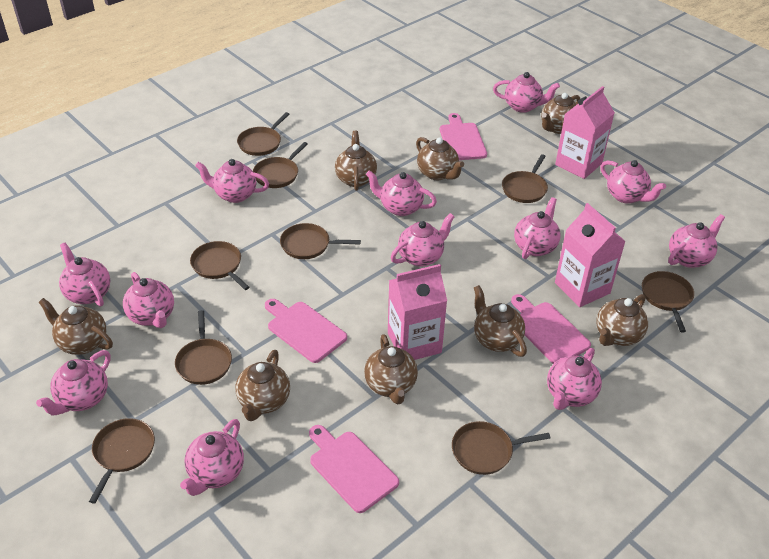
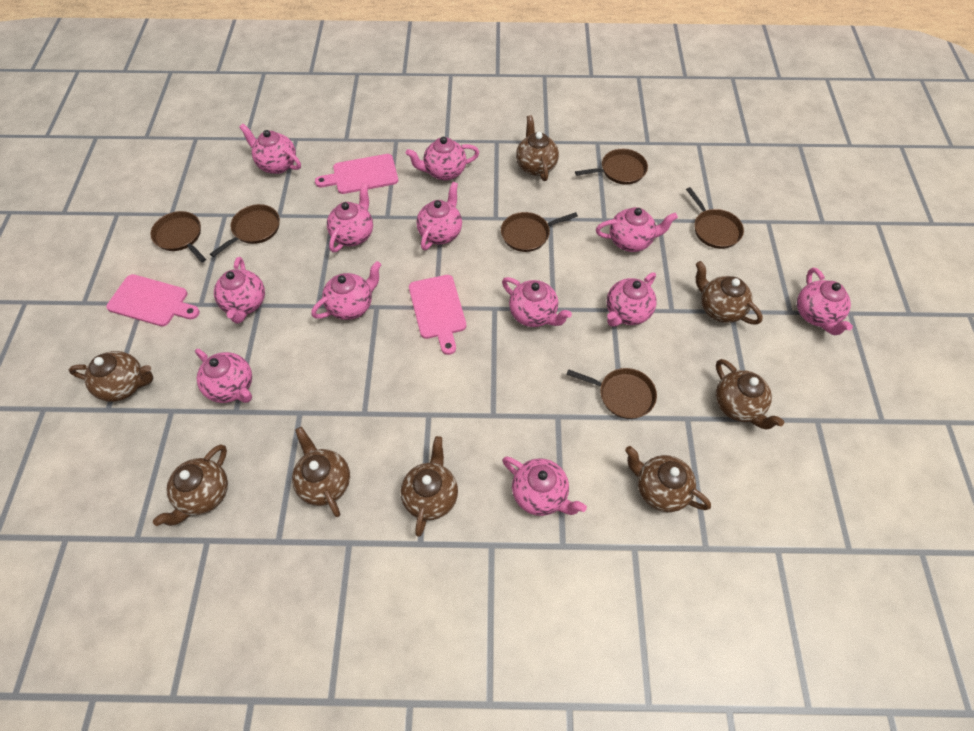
brown pan: [89,418,155,504] [175,310,232,385] [190,241,249,290] [237,112,289,156] [253,142,308,188] [280,223,361,259] [452,421,551,475] [502,154,548,203] [642,271,694,332] = 9 -> [151,211,206,262] [210,204,280,257] [501,212,578,252] [566,368,657,419] [575,149,648,184] [686,187,744,249] = 6
pink carton: [388,264,447,360] [555,86,615,179] [555,203,626,307] = 3 -> none = 0
pink cutting board: [265,299,347,363] [309,425,399,513] [440,113,487,160] [511,294,591,364] = 4 -> [106,274,200,326] [315,154,398,194] [409,275,466,355] = 3

